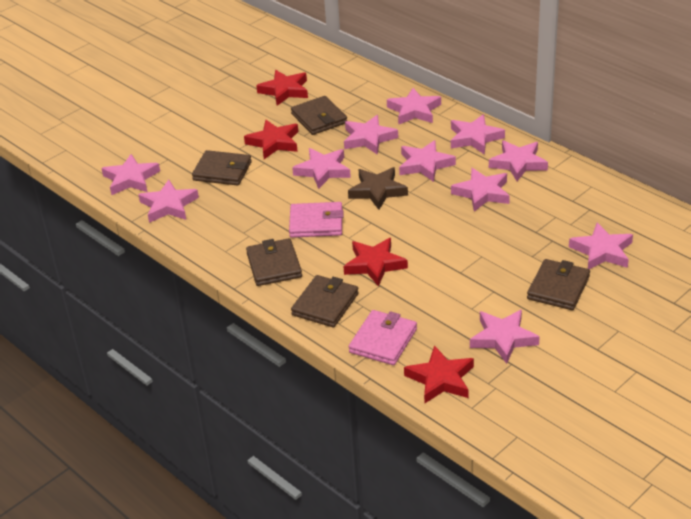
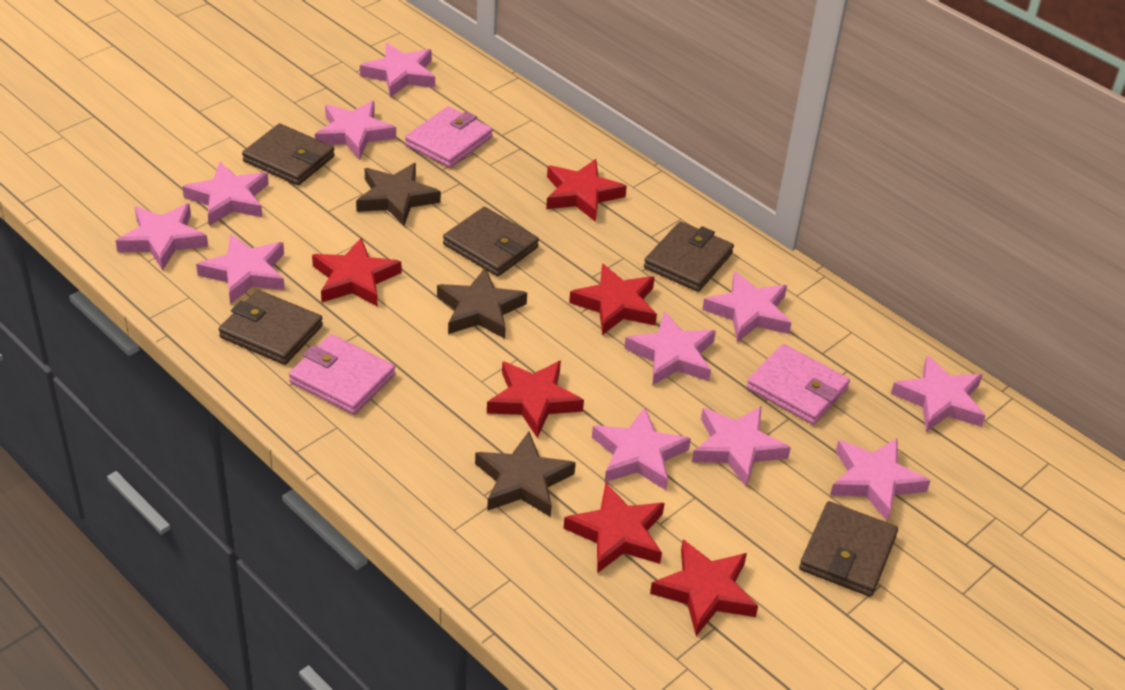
brown star: [348,167,408,210] = 1 -> [356,163,441,226] [437,268,527,339] [475,432,576,517] = 3
pink wallet: [289,202,343,238] [349,310,417,365] = 2 -> [289,334,395,415] [405,106,493,168] [746,344,850,425] = 3
red star: [244,120,298,159] [256,70,308,106] [343,238,408,287] [404,345,474,404] = 4 -> [312,238,401,307] [487,360,584,438] [546,159,627,222] [563,483,665,573] [569,263,657,335] [650,539,758,636] = 6

